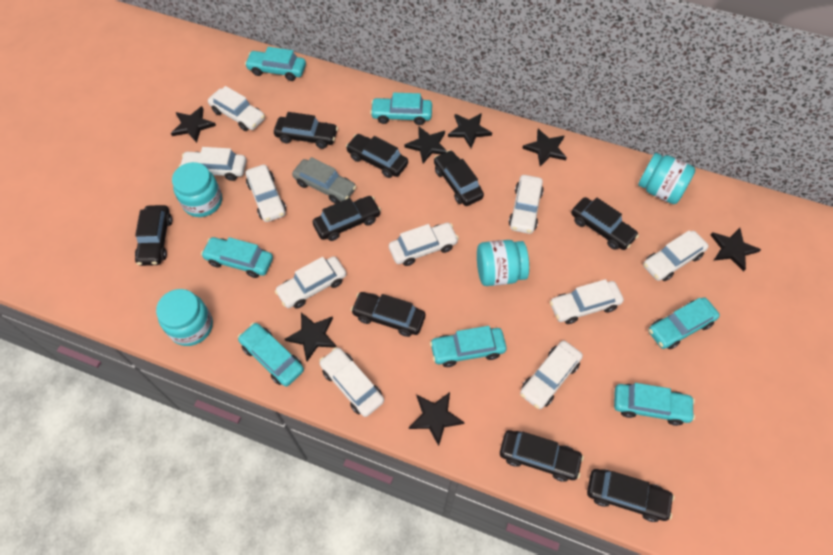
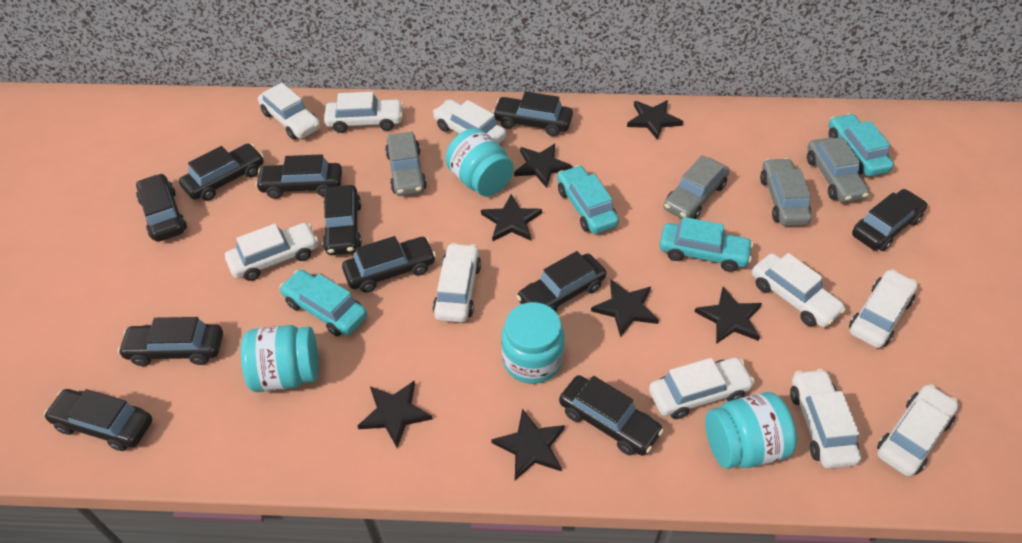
black car: [135,205,172,266] [274,112,338,149] [313,196,381,241] [346,134,408,178] [351,292,425,337] [434,150,484,206] [500,430,584,482] [571,197,639,250] [587,469,675,522] = 9 -> [44,389,152,451] [118,317,223,366] [136,173,187,242] [179,143,264,201] [255,154,342,199] [322,185,362,255] [342,236,436,292] [492,91,573,136] [516,251,606,312] [559,375,664,456] [852,189,927,251] = 11
grey car: [292,157,356,204] = 1 -> [385,132,427,196] [663,155,730,219] [760,158,812,226] [807,137,869,203] = 4
turquoise car: [201,237,273,278] [238,323,304,387] [245,47,306,81] [370,93,432,125] [430,326,507,367] [614,383,695,426] [648,297,720,349] = 7 -> [279,270,368,336] [557,165,619,234] [659,217,753,272] [829,113,894,176] = 4

